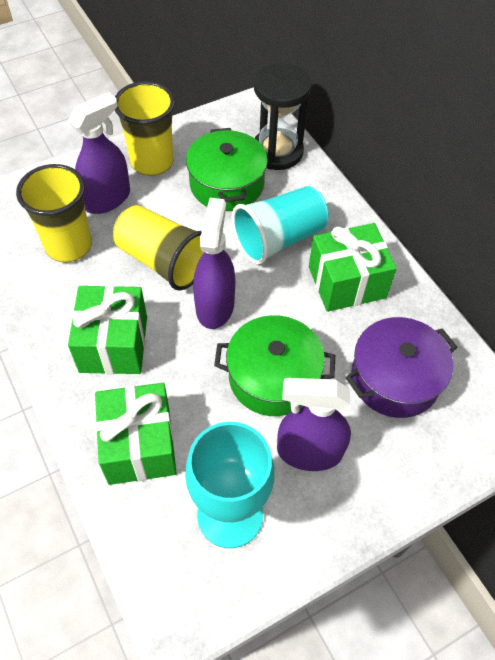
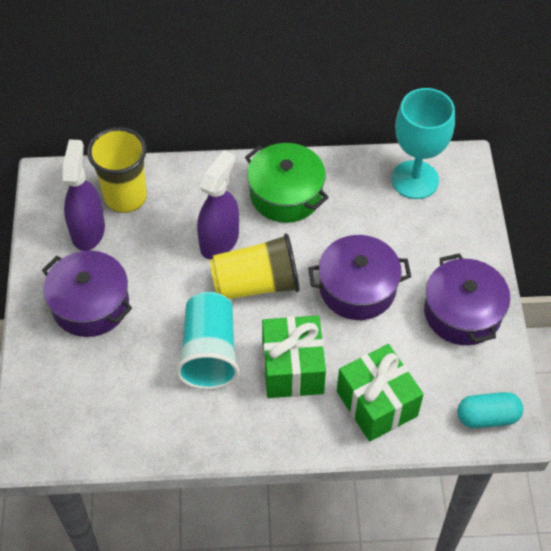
black hourglass: [254,63,312,170] = 1 -> none = 0
green gift: [68,285,147,374] [95,383,177,485] [309,223,397,312] = 3 -> [262,315,326,398] [337,344,424,442] = 2
green pot: [186,128,268,211] [214,315,335,416] = 2 -> [245,143,329,223] = 1
purple pot: [346,317,457,418] = 1 -> [42,251,132,337] [308,235,411,320] [424,253,510,345] = 3
purple spray bottle: [68,92,130,214] [193,198,235,329] [277,378,351,471] = 3 -> [63,140,105,251] [197,150,239,260] = 2
turquoise capsule: none = 0 -> [457,392,523,428] = 1
yellow cup: [16,164,92,262] [113,205,204,291] [115,81,175,176] = 3 -> [87,127,147,213] [210,233,300,299] = 2

